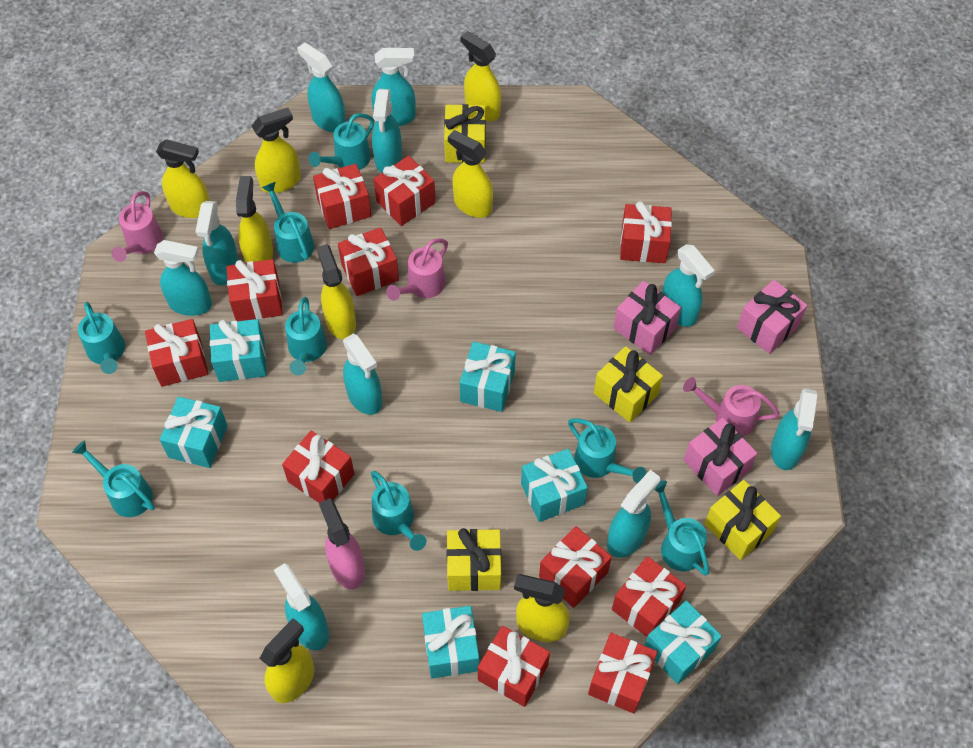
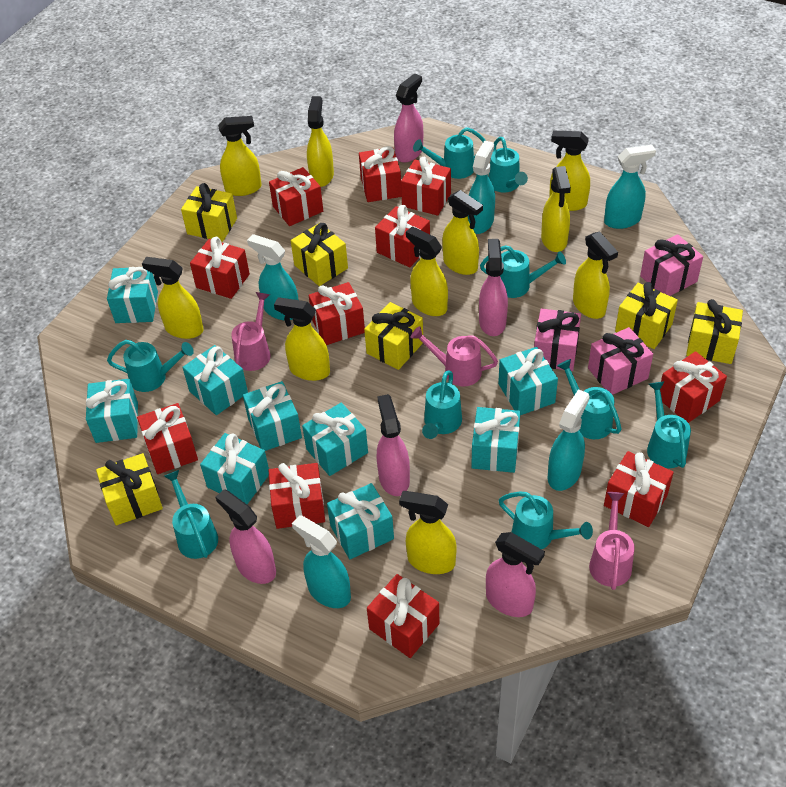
pink spray bottle: [319,498,365,589] = 1 -> [216,489,276,584] [377,394,410,496] [394,73,423,162] [479,239,508,336] [486,532,545,617] = 5
turquoise gift: [160,397,228,468] [210,319,267,382] [422,606,479,679] [460,342,516,412] [521,449,588,522] [644,601,722,684] = 6 -> [86,379,138,443] [107,267,158,323] [182,345,248,415] [200,433,269,504] [243,381,302,451] [302,403,368,476] [327,483,394,559] [471,407,520,473] [498,347,558,415] = 9
turquoise spray bottle: [154,240,212,316] [195,201,239,285] [274,563,329,650] [297,42,346,132] [343,334,382,415] [372,48,416,126] [372,89,402,173] [607,470,660,558] [662,244,715,327] [771,388,817,470] = 10 -> [247,234,299,320] [292,515,351,608] [468,141,495,234] [548,389,590,491] [604,145,656,229] = 5
turquoise watering can: [72,440,155,517] [78,302,125,374] [262,182,314,263] [285,297,327,375] [309,113,374,170] [371,471,426,551] [568,418,646,483] [654,480,710,576] = 8 -> [107,340,194,392] [164,470,218,559] [413,127,486,179] [422,370,462,439] [480,245,566,298] [489,137,528,192] [499,491,593,549] [557,359,621,439] [647,381,691,468] = 9
yellow gift: [444,104,486,163] [446,528,501,591] [594,346,663,423] [704,480,781,560] = 4 -> [96,453,163,525] [181,183,237,242] [291,223,348,286] [364,302,423,370] [615,282,678,349] [686,299,743,364] = 6
yellow spray bottle: [156,139,210,218] [236,176,273,263] [252,108,301,193] [259,618,314,703] [317,244,356,339] [448,130,493,218] [461,31,501,121] [514,574,570,642] = 8 -> [142,257,204,339] [218,116,261,196] [274,297,330,381] [307,96,334,187] [399,491,457,574] [406,226,448,316] [442,190,483,275] [541,166,571,252] [549,131,590,211] [573,231,618,319] = 10

